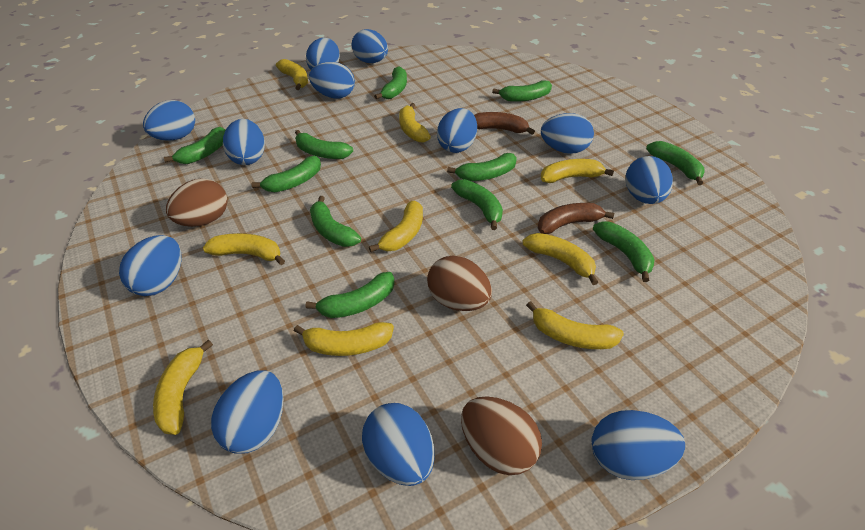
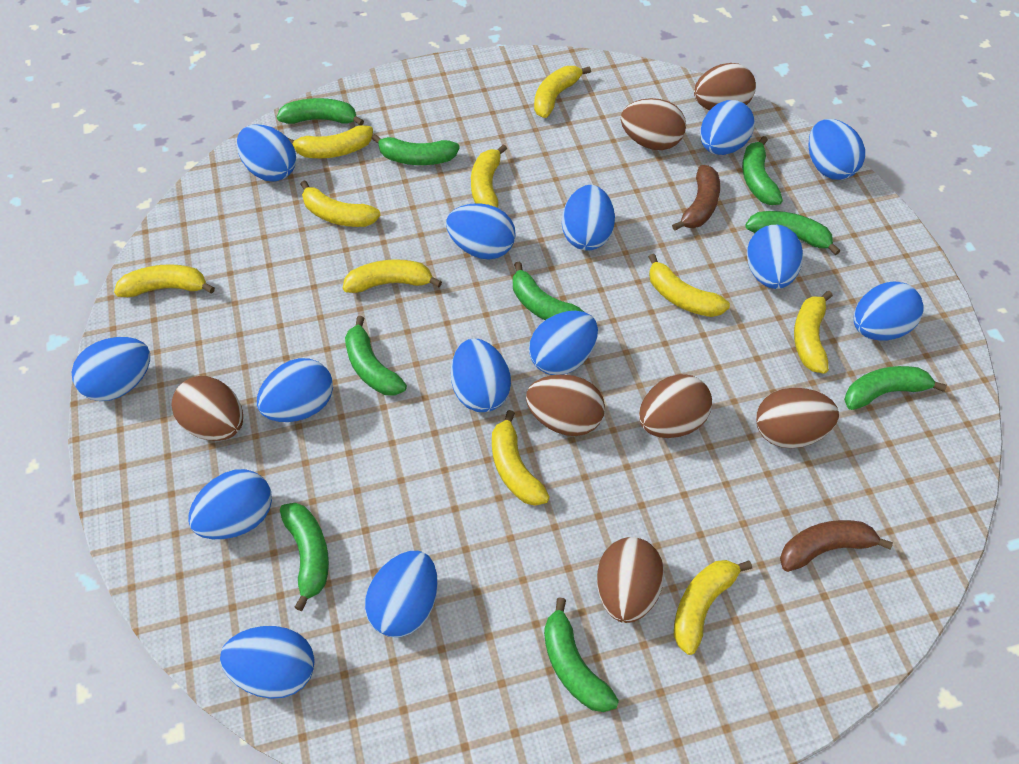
blue egg: [119,235,181,296] [143,100,195,141] [211,370,283,454] [223,119,265,165] [306,38,340,70] [309,62,355,99] [351,29,388,63] [362,403,434,486] [437,108,477,153] [541,113,594,154] [592,410,685,480] [625,156,673,204] = 12 -> [72,337,150,401] [188,469,272,539] [220,626,315,699] [237,124,296,182] [257,358,333,422] [365,551,438,637] [446,203,516,260] [451,339,511,412] [529,311,598,375] [562,185,615,250] [700,100,754,155] [747,225,803,289] [808,119,865,180] [854,281,924,341] = 14
brown egg: [166,179,228,227] [427,256,492,311] [461,396,542,475] = 3 -> [171,376,243,441] [526,374,605,436] [597,537,664,623] [621,98,686,150] [639,374,712,438] [694,63,756,110] [756,388,839,448] = 7
green banana: [164,127,226,164] [252,156,321,192] [295,130,353,159] [306,272,395,318] [310,196,361,247] [374,66,407,99] [447,153,517,181] [451,179,503,230] [492,81,552,102] [593,221,655,282] [646,141,705,185] = 11 -> [277,98,364,125] [280,503,329,611] [345,316,407,396] [371,134,460,165] [513,262,584,320] [544,597,619,712] [742,136,783,205] [745,211,840,255] [844,366,947,410] = 9
yellow banana: [153,340,213,435] [203,233,285,265] [276,59,308,90] [294,322,394,356] [369,201,423,252] [399,103,431,142] [523,233,598,285] [526,301,624,349] [541,159,614,183] = 9 -> [114,264,215,297] [288,125,373,158] [300,180,381,227] [343,259,442,293] [471,144,507,208] [492,410,550,506] [534,66,591,118] [649,254,730,317] [674,560,752,655] [794,291,833,374] = 10

